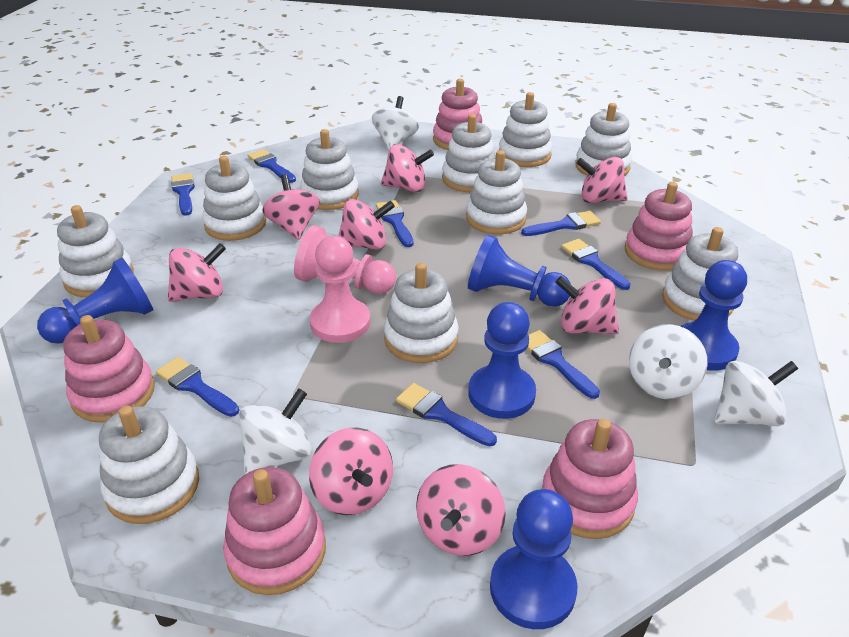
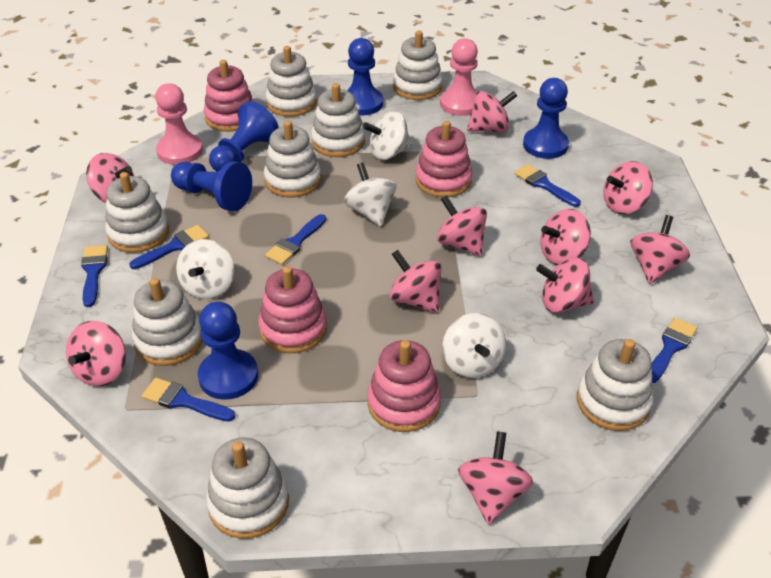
blue brush: [156,357,239,417] [171,173,195,216] [247,149,296,183] [376,200,414,247] [396,383,497,447] [521,211,601,236] [527,330,600,399] [561,239,631,290] = 8 -> [81,245,108,307] [129,225,209,269] [142,378,235,422] [265,214,326,265] [514,164,581,207] [651,318,697,383] = 6
pink spinning top: [168,243,226,302] [262,174,319,240] [309,428,393,515] [338,199,395,250] [381,144,434,192] [416,464,506,556] [555,276,619,334] [577,157,628,203] = 8 -> [66,321,126,386] [86,153,134,203] [390,250,442,313] [437,195,487,256] [458,431,533,525] [467,91,517,132] [536,258,594,313] [540,209,591,265] [603,161,653,214] [630,215,690,284] = 10
pink stacking toy: [63,315,155,422] [223,467,326,595] [433,79,482,150] [542,419,638,539] [625,182,693,271] = 5 -> [204,60,254,132] [258,266,327,353] [367,340,441,432] [415,121,472,198] = 4
white stacking toy: [57,205,134,298] [99,405,199,524] [202,156,266,241] [300,129,359,210] [384,263,459,363] [442,114,496,193] [466,150,527,234] [499,92,552,167] [575,103,632,176] [662,227,738,321] = 10 -> [105,172,169,253] [132,278,202,366] [206,437,289,539] [264,121,321,198] [265,46,317,117] [311,83,365,157] [393,31,443,100] [577,339,653,431] = 8

